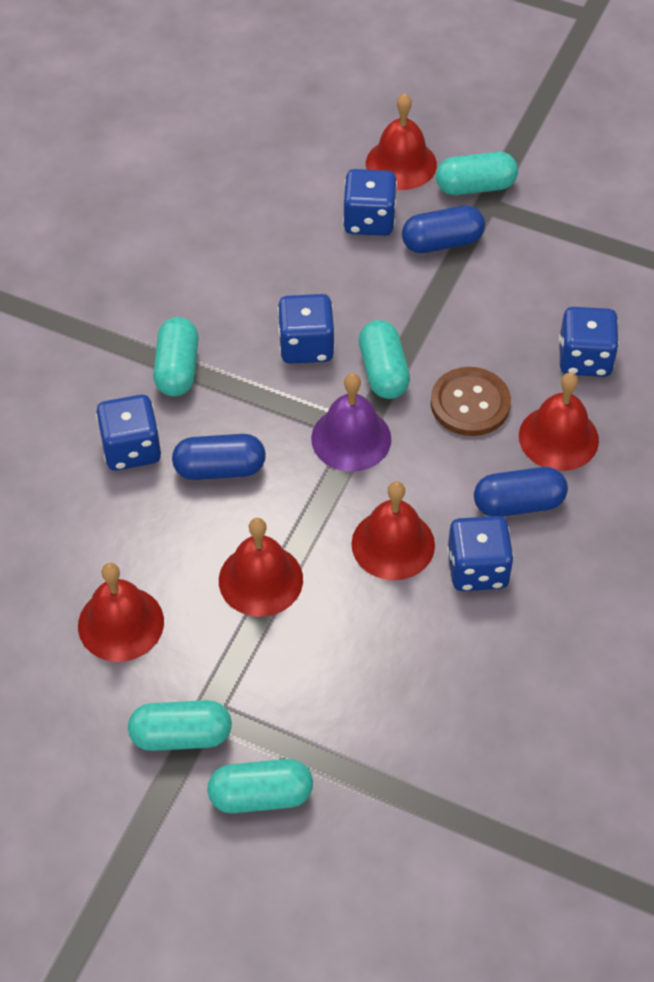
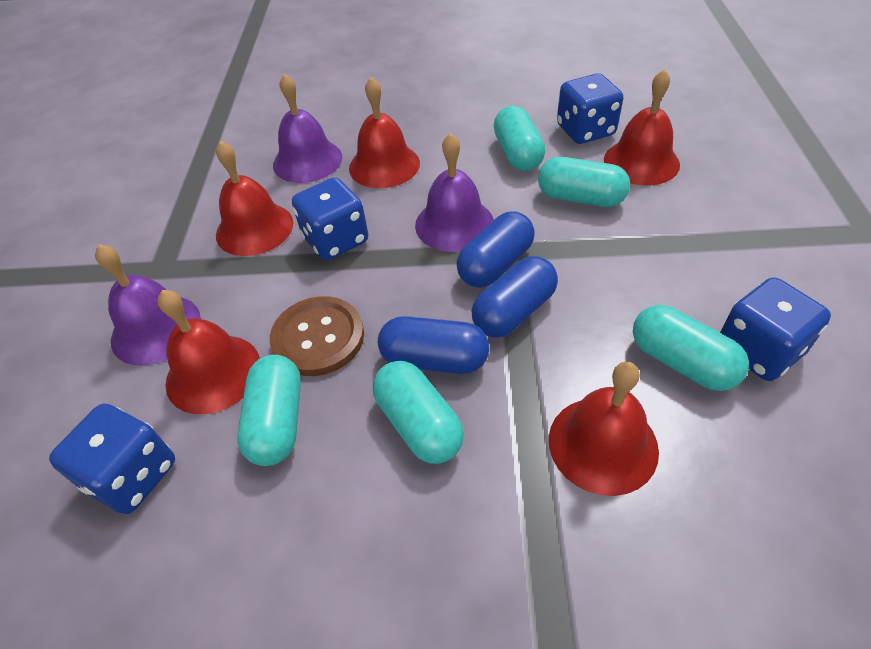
blue dice: [96,395,161,470] [277,294,335,364] [343,169,397,236] [447,516,514,591] [559,307,619,377] = 5 -> [49,403,175,514] [292,177,368,260] [557,73,623,144] [720,277,831,381] = 4
purple bell: [311,373,391,472] = 1 -> [95,244,201,366] [273,74,342,183] [415,133,494,252] = 3

